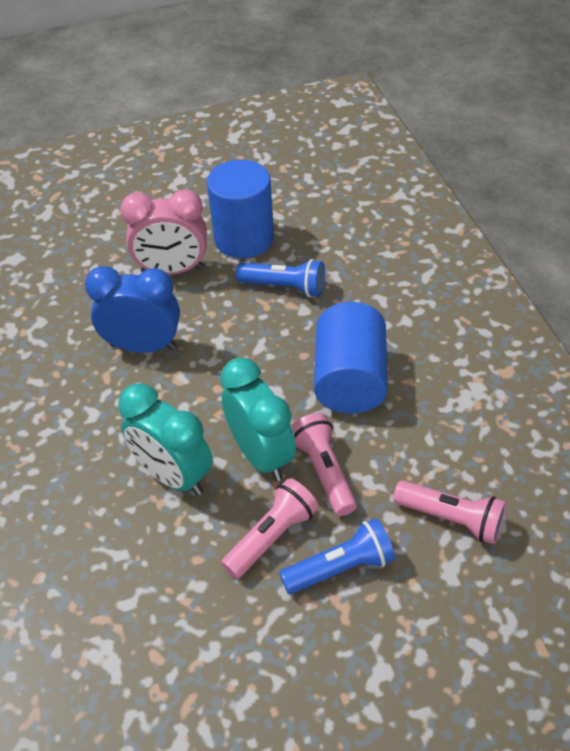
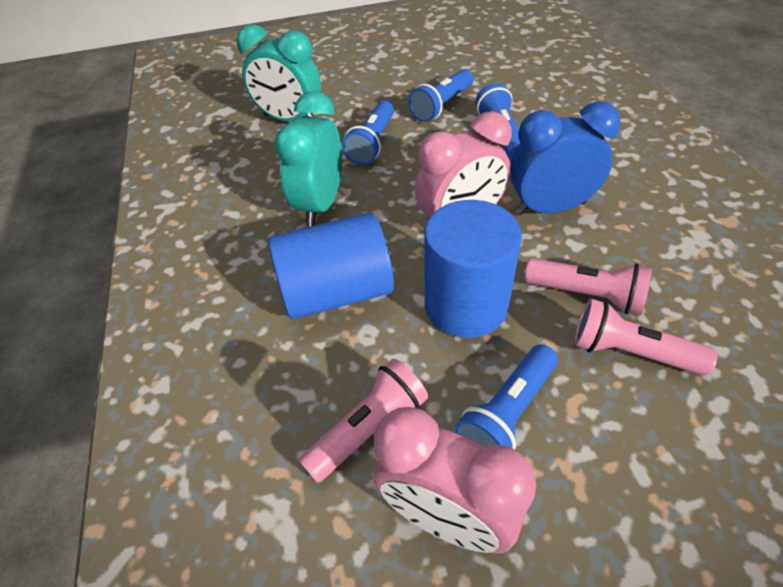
blue flashlight: [236,259,325,297] [279,518,395,594] = 2 -> [342,101,394,165] [408,69,474,122] [455,344,558,449] [476,83,520,160] = 4
pink clock: [120,189,207,274] = 1 -> [374,407,536,553] [415,111,512,219] = 2

